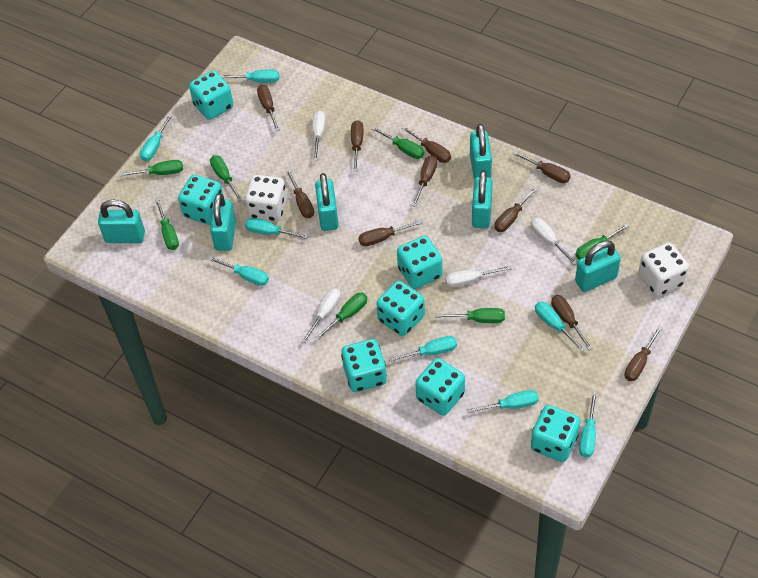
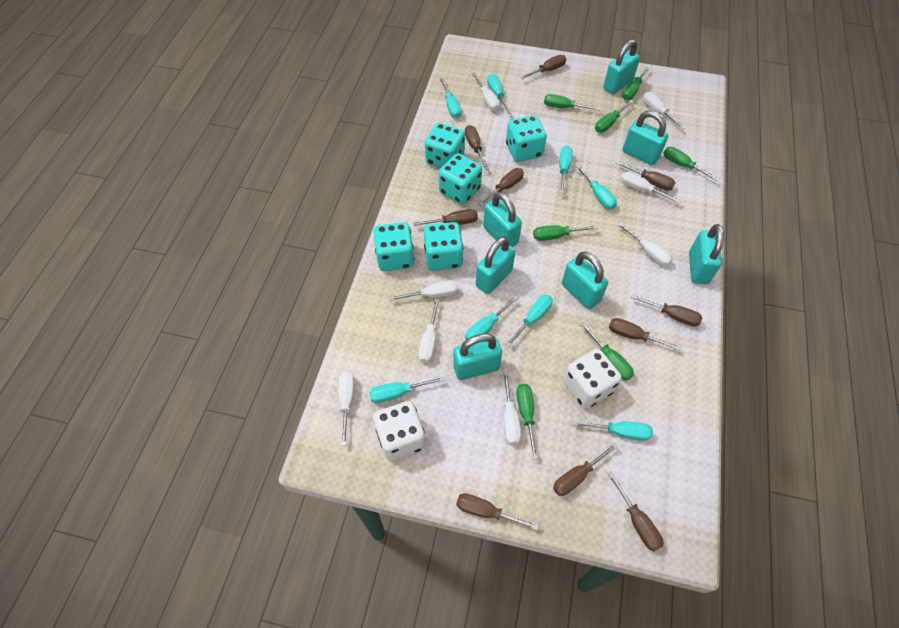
turquoise dice: [178,175,224,225] [189,71,233,120] [341,339,387,392] [376,281,425,336] [397,236,442,289] [415,358,465,416] [531,405,580,462] = 7 -> [374,222,414,271] [424,222,463,271] [425,123,465,168] [439,153,482,205] [506,115,547,162] = 5
turquoise padlock: [98,200,145,243] [210,193,236,251] [315,173,339,231] [470,124,492,180] [472,170,493,228] [575,241,621,292] = 6 -> [453,333,502,380] [476,237,515,294] [483,192,522,247] [562,251,608,309] [603,39,640,94] [622,111,668,165] [689,224,724,284] = 7
white screwdriver: [301,288,341,343] [312,111,326,161] [445,266,512,287] [531,218,577,265] = 4 -> [339,371,355,446] [389,280,458,301] [418,299,440,363] [472,73,500,111] [503,371,521,445] [617,222,673,266] [621,172,681,203] [643,92,685,129] = 8

